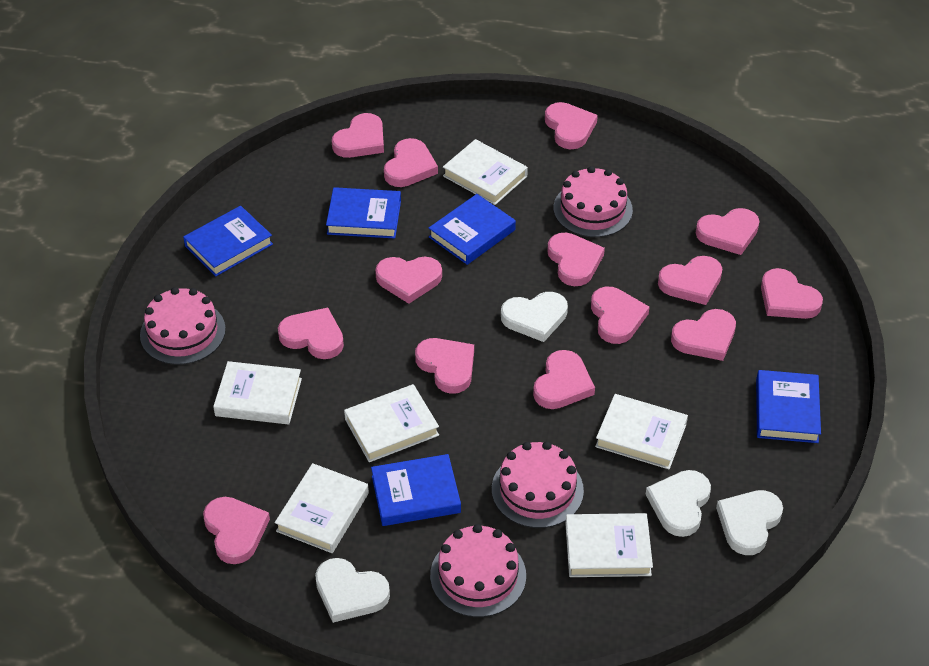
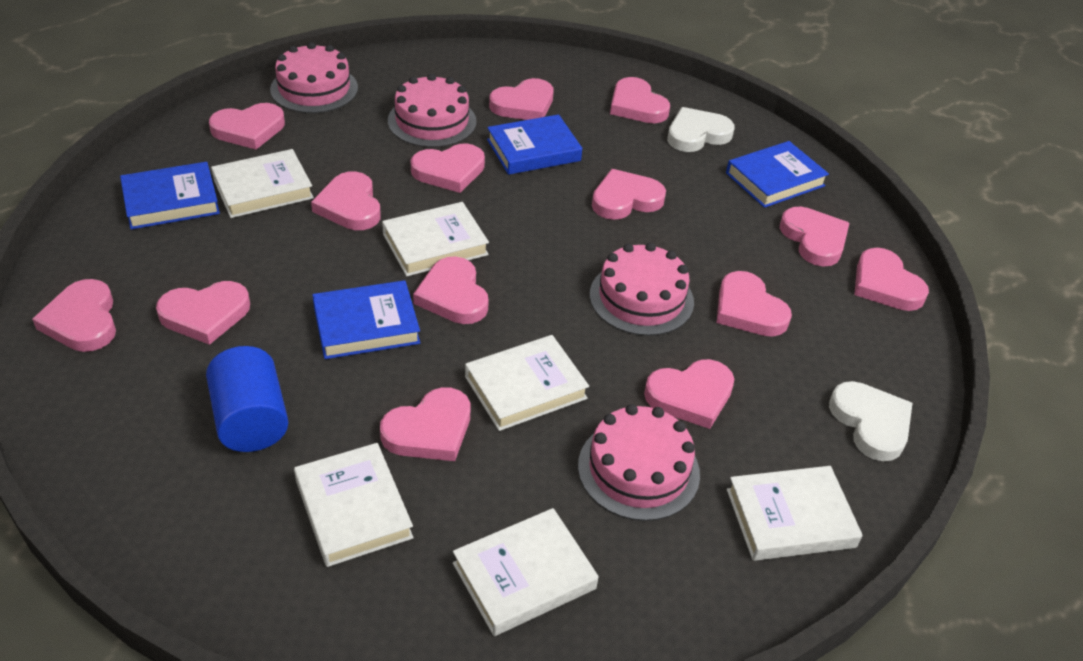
blue book: [183,206,273,276] [326,187,401,239] [371,454,461,526] [429,194,516,265] [756,370,821,443] = 5 -> [120,162,220,229] [312,280,420,359] [487,114,582,175] [726,141,829,208] = 4
blue cylinder: none = 0 -> [206,346,288,452] = 1
white heart: [315,558,390,623] [501,292,568,342] [645,470,711,537] [716,490,783,555] = 4 -> [667,107,734,152] [829,381,913,461] = 2

